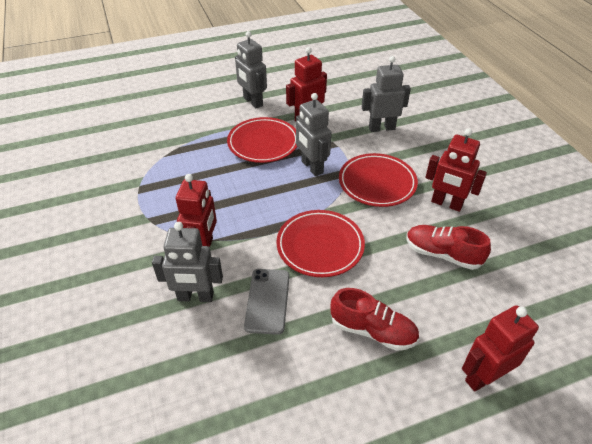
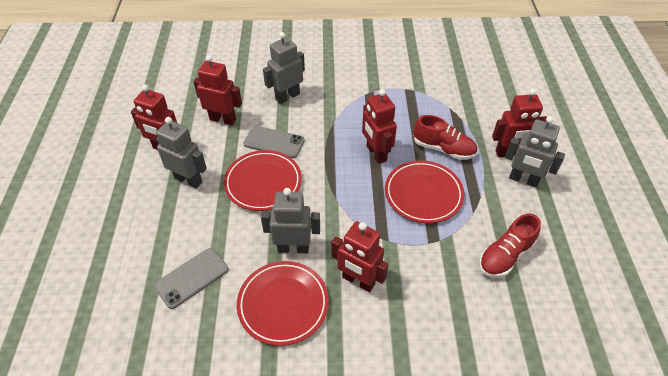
grey phone: [244,269,290,335] = 1 -> [154,248,229,309] [243,126,305,158] = 2
red robot: [176,174,217,247] [286,47,327,121] [425,128,487,212] [462,305,539,392] = 4 -> [131,85,177,150] [193,55,242,125] [331,221,389,292] [362,89,397,164] [492,89,547,157] = 5

